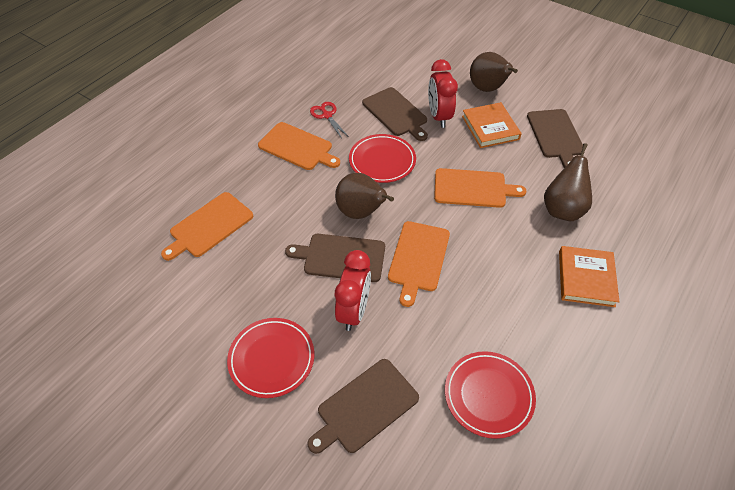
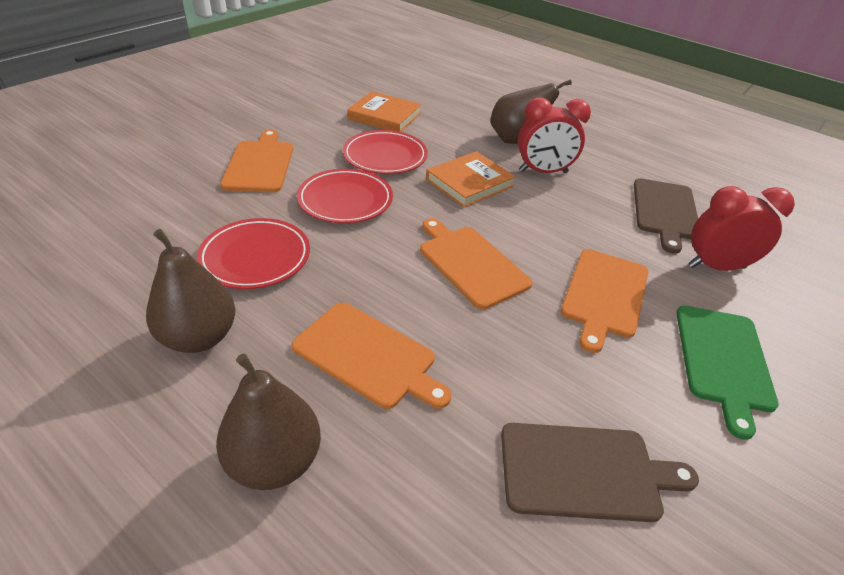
brown cutting board: [285,234,385,282] [308,359,419,454] [362,87,428,141] [527,109,583,168] = 4 -> [501,423,699,522] [634,178,698,254] = 2
green cutting board: none = 0 -> [676,306,779,440] = 1
red scissors: [310,102,349,139] = 1 -> none = 0

